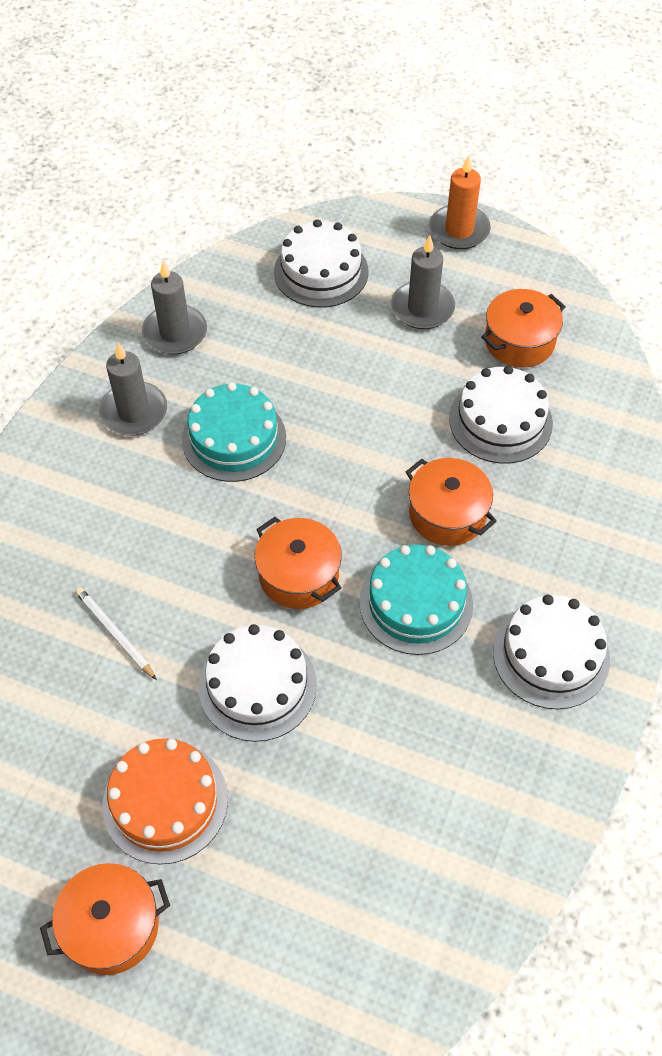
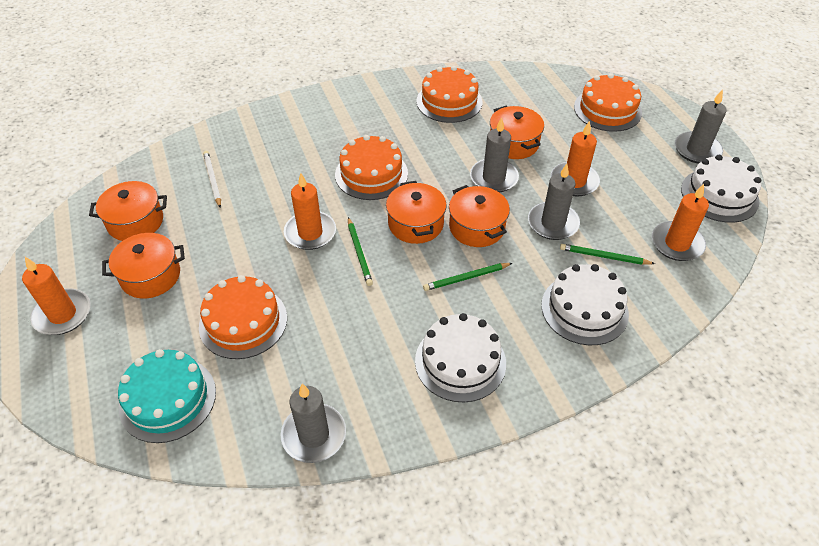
green pencil: none = 0 -> [348,217,373,286] [423,263,512,291] [560,244,655,265] = 3
grey candle: [99,343,167,436] [142,261,207,355] [391,235,455,329] = 3 -> [280,384,346,463] [470,117,519,193] [528,164,580,240] [675,89,726,164] = 4
orange cake: [102,738,228,864] = 1 -> [199,275,287,359] [335,135,408,200] [416,66,482,123] [574,73,642,132] = 4
orange candle: [429,155,491,249] = 1 -> [22,257,91,335] [284,173,336,250] [551,121,600,196] [652,184,709,261] = 4
orange pot: [40,863,170,975] [255,517,342,609] [406,458,497,546] [481,289,566,368] = 4 -> [89,181,167,241] [102,233,185,299] [386,181,447,244] [449,185,510,247] [490,106,544,159] = 5
turquoise cake: [182,382,286,482] [359,544,473,655] = 2 -> [118,349,216,443] = 1
white cake: [198,624,317,742] [274,219,369,308] [449,366,553,464] [493,595,610,709] = 4 -> [415,313,506,402] [541,264,629,345] [681,155,761,223] = 3

